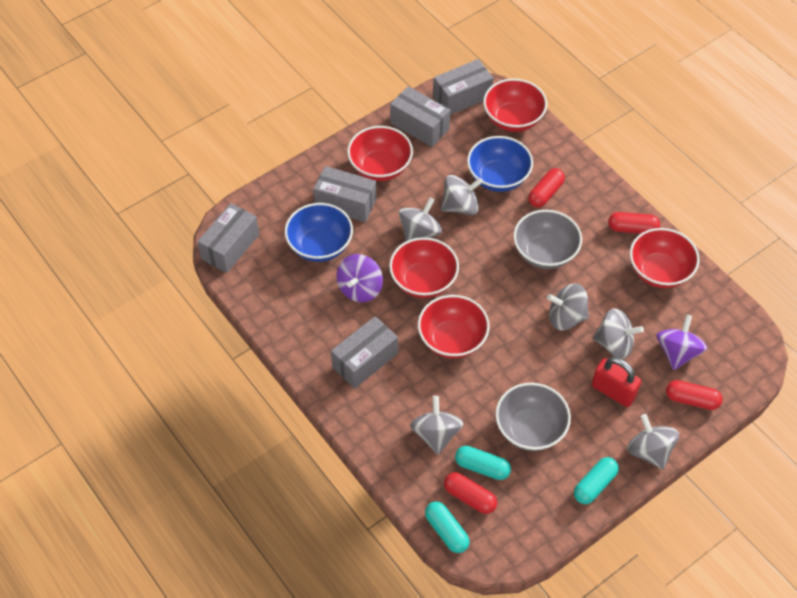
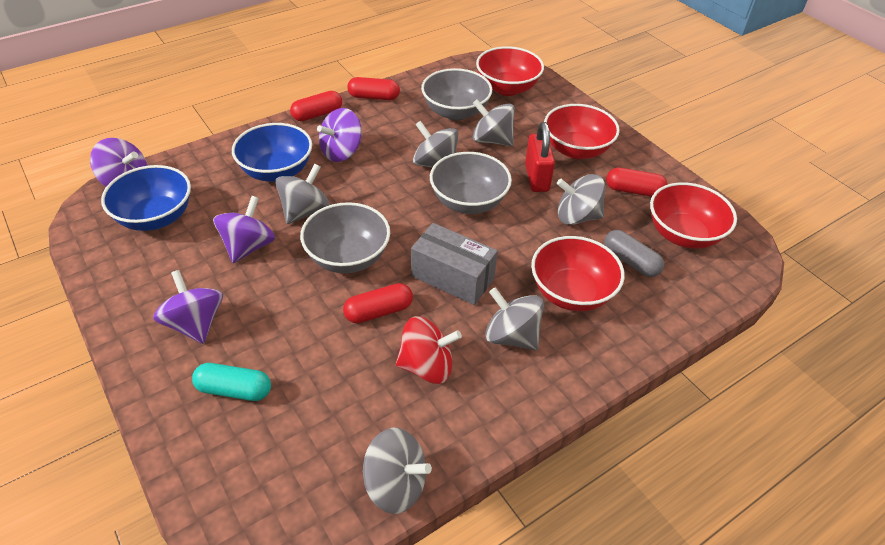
grey bowl: [495,383,571,451] [513,210,582,269] = 2 -> [300,202,390,273] [421,68,492,121] [430,152,512,214] = 3
grey box: [197,203,259,273] [313,166,376,222] [331,316,398,388] [390,86,450,147] [433,59,493,115] = 5 -> [411,223,498,305] = 1
grey capsule: none = 0 -> [604,230,664,277] = 1
purple spinning top: [336,254,383,302] [656,315,707,370] = 2 -> [90,138,147,187] [153,270,223,344] [213,196,275,263] [317,108,362,162] = 4
red bowl: [347,126,413,181] [389,237,459,298] [418,295,490,358] [483,79,547,132] [630,228,699,288] = 5 -> [476,46,544,96] [531,236,625,311] [544,104,620,159] [650,182,737,249] = 4
red spinning top: none = 0 -> [396,316,462,384] = 1
turquoise capsule: [425,501,470,553] [455,446,511,480] [574,457,619,504] = 3 -> [192,363,271,401] = 1

